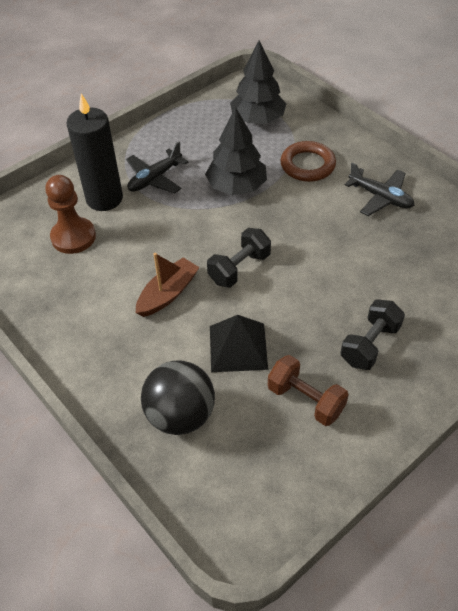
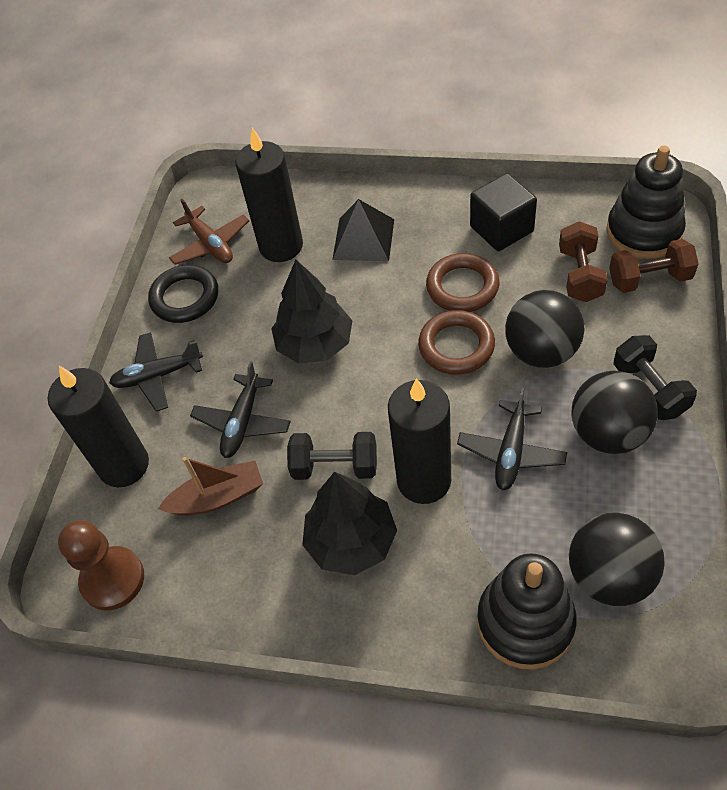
black ball: [141,360,215,435] = 1 -> [505,290,584,368] [569,513,665,606] [571,371,658,454] = 3
black candle: [67,93,123,211] = 1 -> [48,366,149,487] [235,128,303,262] [388,378,451,504] = 3
black cube: none = 0 -> [470,173,537,251] = 1
black plane: [126,142,189,193] [344,163,414,216] = 2 -> [109,332,203,411] [190,361,291,458] [457,388,567,491] = 3
black ring: none = 0 -> [148,265,218,323] = 1
black stacking toy: none = 0 -> [477,554,577,669] [606,146,686,259] = 2
brown dumbbell: [268,355,348,426] = 1 -> [559,221,608,302] [609,239,699,293] = 2
brown plane: none = 0 -> [169,199,249,265] = 1
brown ring: [280,141,336,182] = 1 -> [418,310,495,375] [426,253,500,312] = 2

